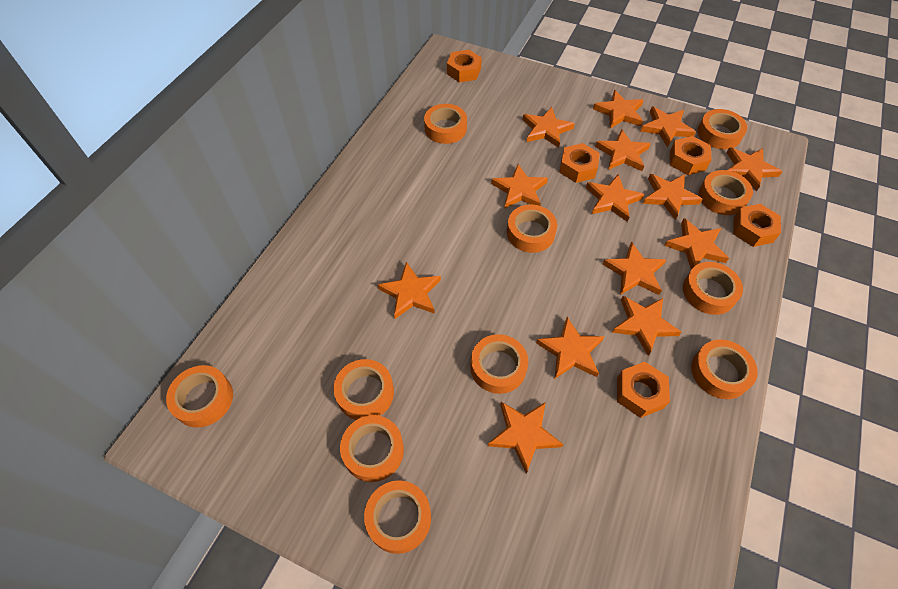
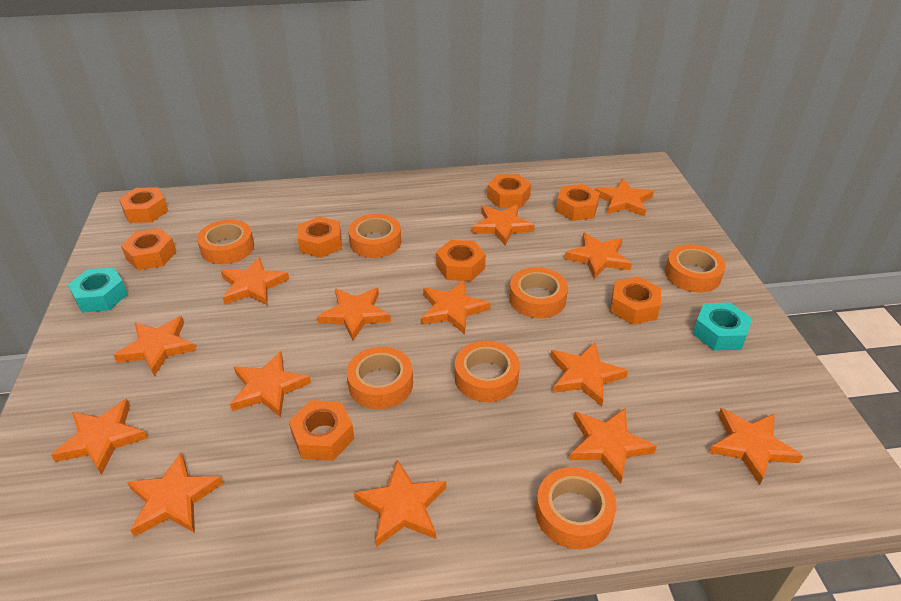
orange nut: [447,50,482,83] [559,143,600,183] [617,362,670,418] [670,136,712,175] [733,204,781,247] = 5 -> [119,187,168,223] [121,228,177,270] [289,400,355,461] [298,216,342,258] [436,240,486,281] [487,174,531,208] [556,184,600,221] [610,277,661,325] = 8
orange tape: [166,365,233,428] [333,359,394,420] [340,415,404,482] [364,480,431,554] [424,104,467,144] [470,334,528,394] [507,205,557,253] [683,262,743,315] [691,339,758,399] [697,109,747,149] [699,170,753,215] = 11 -> [197,220,254,264] [347,347,413,409] [348,214,401,258] [455,341,520,402] [509,267,568,318] [535,467,616,549] [665,244,726,293] = 7
turquoise nut: none = 0 -> [68,267,128,313] [693,303,752,351] = 2

